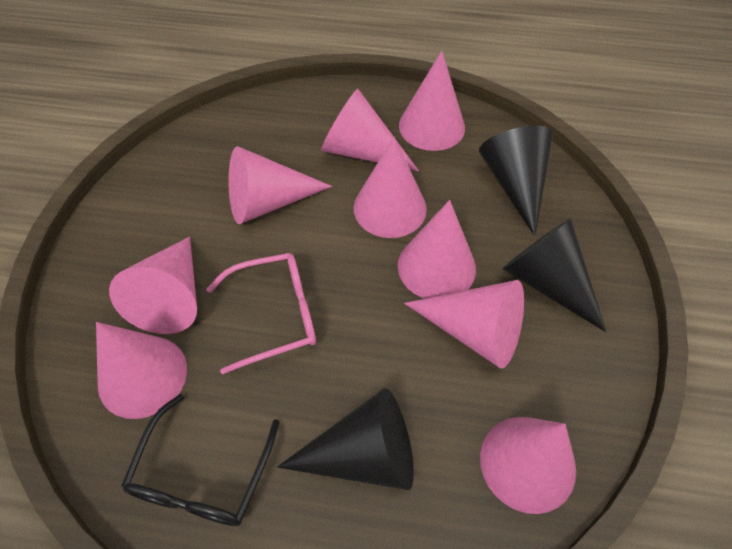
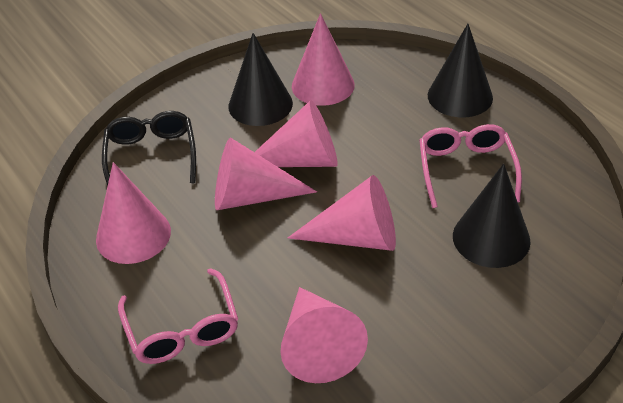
pink cone: [96,322,187,419] [109,237,197,334] [228,146,332,224] [321,89,419,171] [354,137,427,238] [398,200,476,299] [399,51,465,151] [404,280,524,369] [480,417,576,514] = 9 -> [96,162,171,264] [215,138,317,210] [255,100,338,167] [280,287,368,383] [288,175,396,251] [292,13,355,106] = 6
pink glasses: [206,253,316,374] = 1 -> [118,268,238,364] [419,124,522,208] = 2

